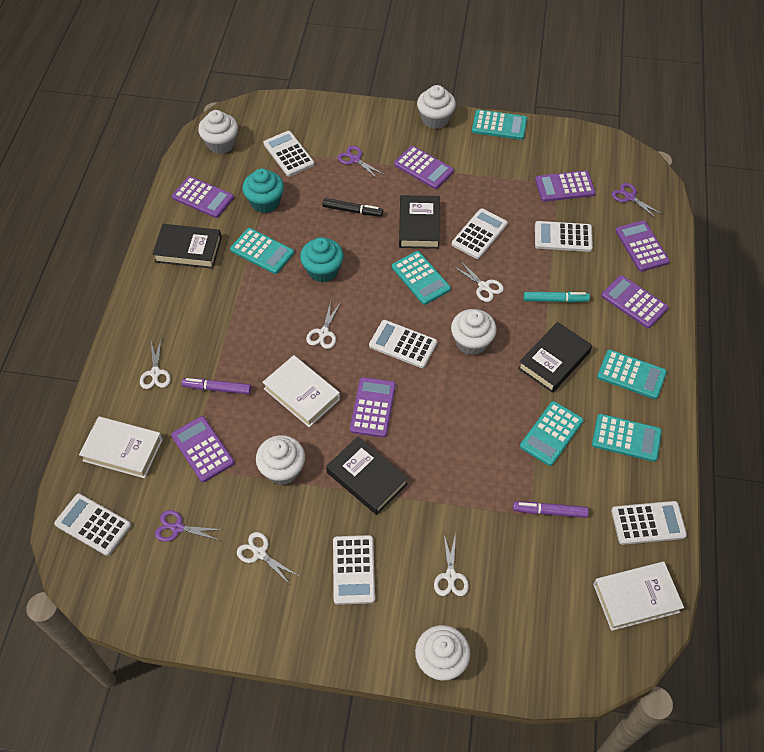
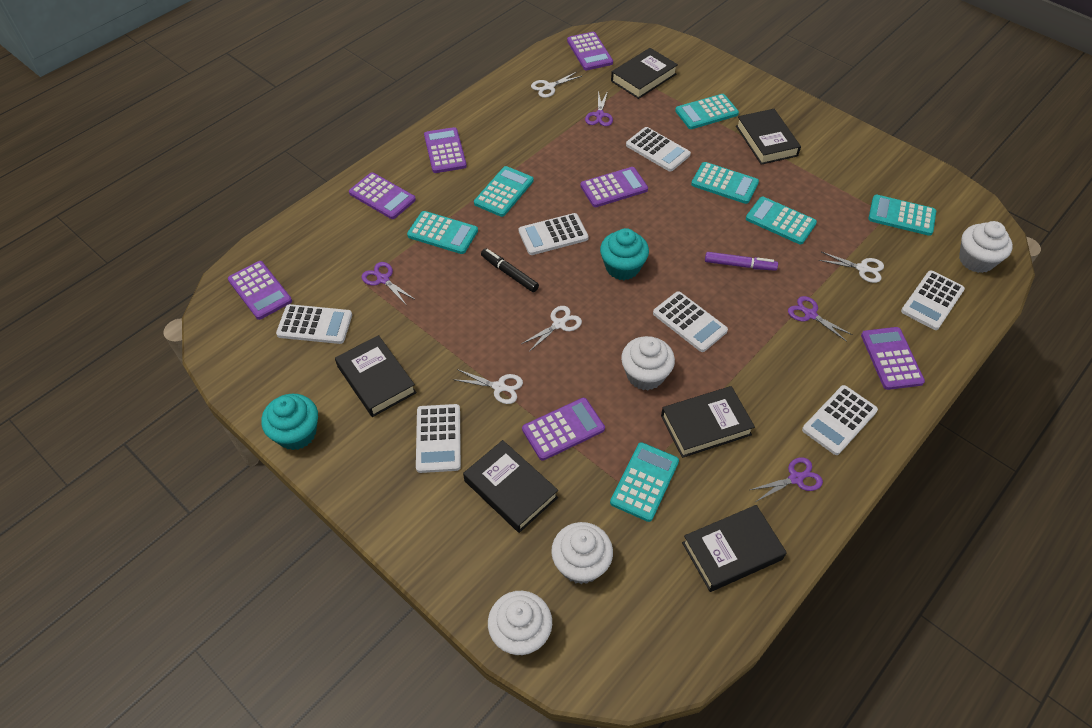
black book: [152,224,222,269] [326,436,408,515] [399,195,440,249] [518,322,592,393] = 4 -> [335,335,417,417] [463,440,558,533] [611,48,678,99] [661,386,755,458] [682,505,787,592] [736,109,801,165] = 6
purple marker: [182,378,251,394] [513,502,589,518] = 2 -> [705,252,778,271] = 1
purple scissors: [155,510,223,542] [338,146,385,179] [612,183,663,219] = 3 -> [362,262,416,306] [585,91,613,126] [750,457,823,501] [788,296,853,342] = 4
turquoise calculator: [230,228,294,274] [392,251,451,305] [472,110,527,140] [520,401,583,466] [592,414,662,462] [597,350,667,399] = 6 -> [407,211,478,254] [474,166,533,217] [610,442,679,522] [675,94,739,129] [691,162,759,204] [746,197,817,244] [868,195,936,236] = 7
turquoise marker: [523,292,590,303] = 1 -> none = 0
white book: [79,416,163,478] [262,355,340,427] [593,562,684,631] = 3 -> none = 0
white cupcake: [198,110,238,154] [256,435,305,485] [415,625,471,681] [417,85,456,129] [451,309,497,355] = 5 -> [488,591,552,656] [551,522,613,584] [621,336,675,390] [959,221,1013,273] = 4
white scissors: [140,340,171,389] [237,532,298,584] [306,301,341,349] [434,533,469,596] [453,261,504,302] = 5 -> [453,369,523,404] [521,306,582,352] [531,72,582,98] [819,252,884,283] = 4

